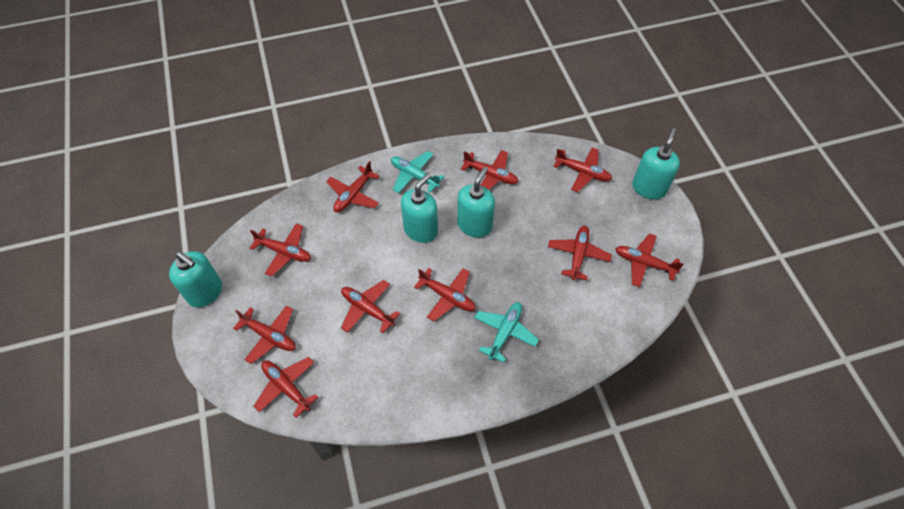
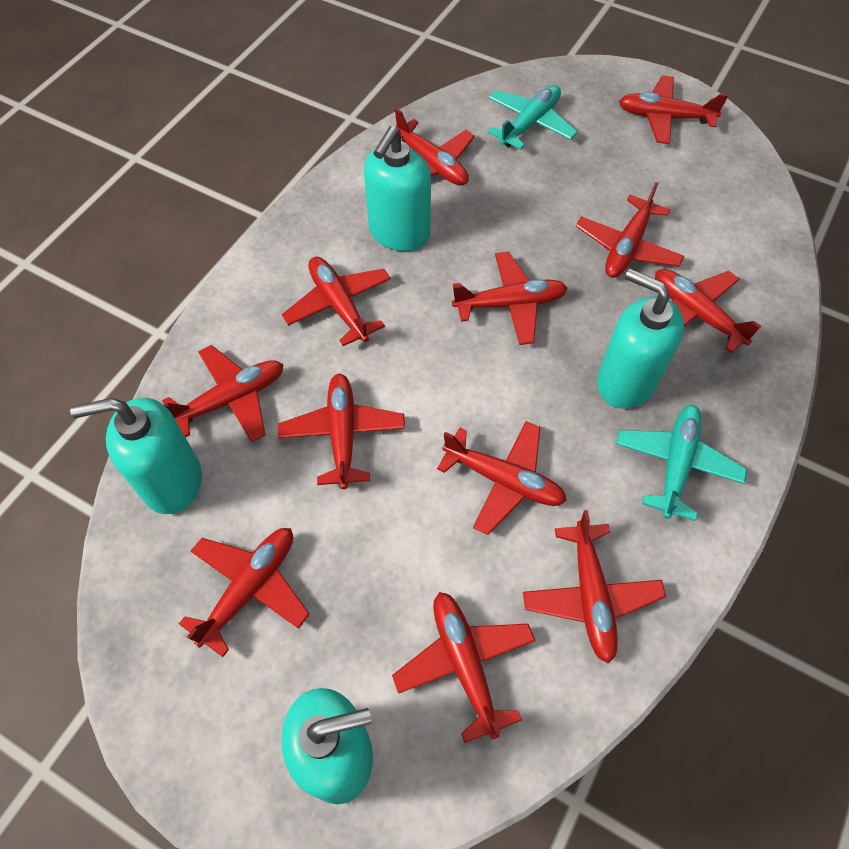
red plane: [233,305,296,364] [250,223,311,277] [253,357,318,418] [326,161,379,212] [341,280,400,333] [414,268,476,322] [461,150,518,190] [548,226,612,280] [553,147,612,192] [615,233,684,287] = 10 -> [162,345,284,443] [179,528,310,657] [278,374,405,489] [282,257,391,346] [392,592,536,743] [395,108,475,186] [437,421,567,535] [452,251,568,345] [523,510,666,664] [576,182,684,278] [618,75,728,144] [655,269,761,353] = 12

